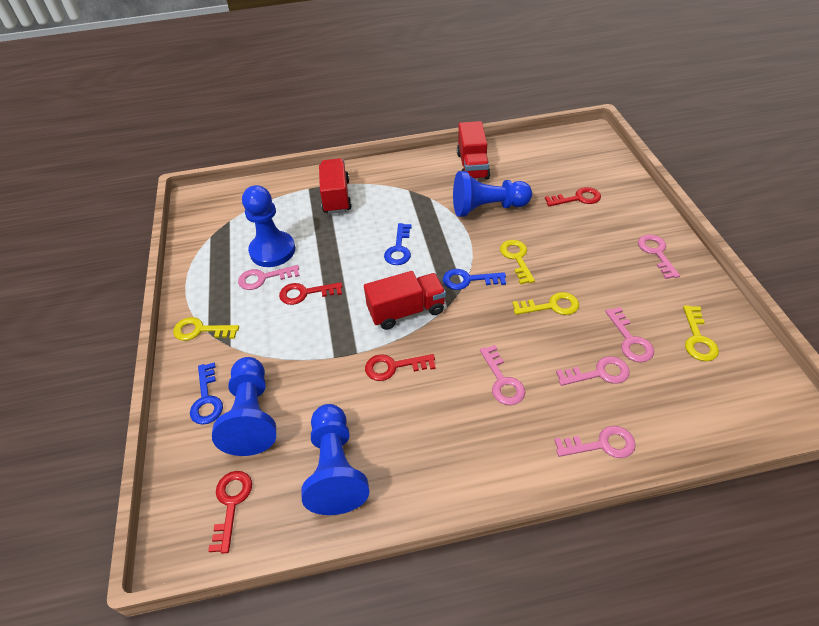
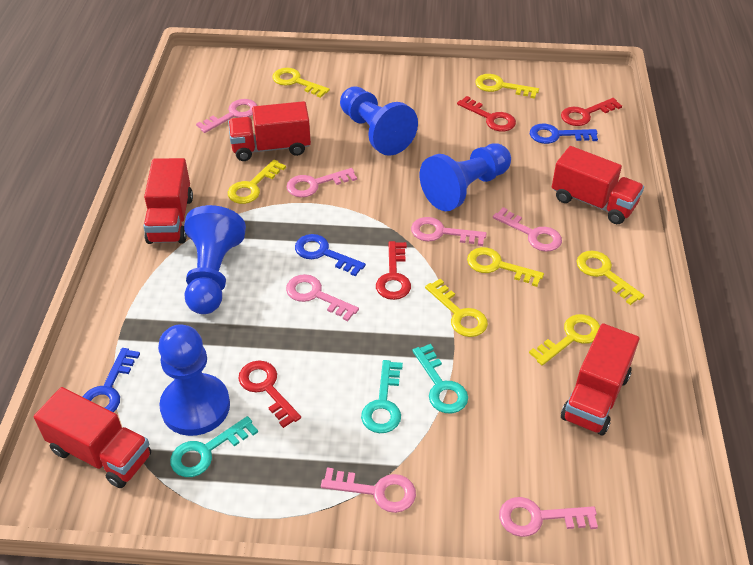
pink key: [238,265,300,290] [480,345,525,405] [554,426,636,458] [556,356,630,386] [605,307,654,362] [638,234,680,279] = 6 -> [196,99,257,133] [286,168,357,197] [286,274,359,321] [321,468,416,513] [411,217,487,246] [493,207,562,252] [499,497,598,537] = 7
red truck: [319,158,352,214] [364,271,446,330] [457,121,490,180] = 3 -> [34,387,151,488] [143,158,193,244] [228,101,311,161] [552,146,644,224] [561,323,639,436] = 5
turquoise key: none = 0 -> [170,416,258,477] [361,360,403,433] [412,344,468,414] = 3
yellow key: [173,317,239,341] [500,240,535,284] [512,292,579,315] [683,305,719,361] = 4 -> [228,159,286,204] [272,68,330,98] [425,279,488,337] [467,247,544,287] [475,74,539,99] [529,314,600,366] [577,250,644,305] = 7

